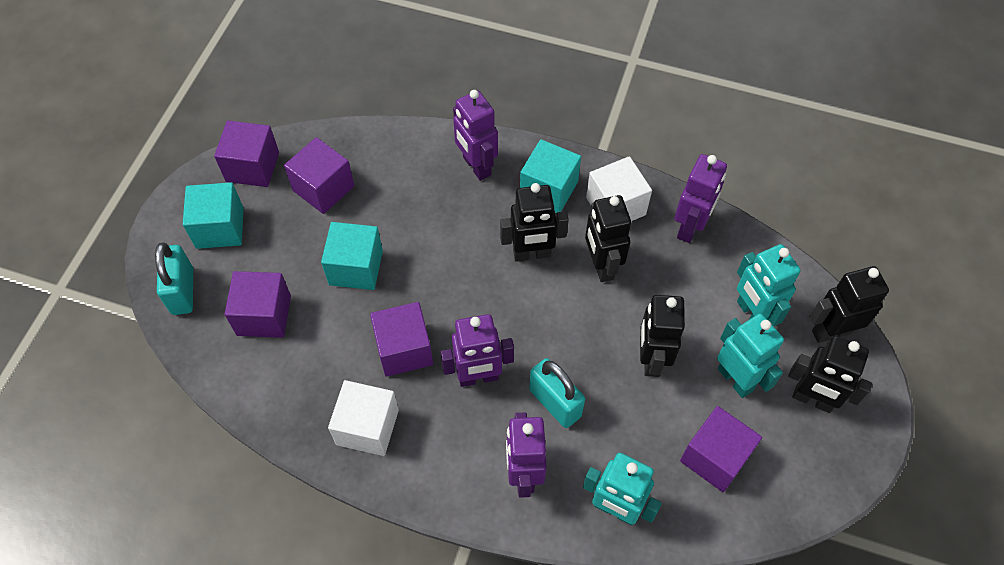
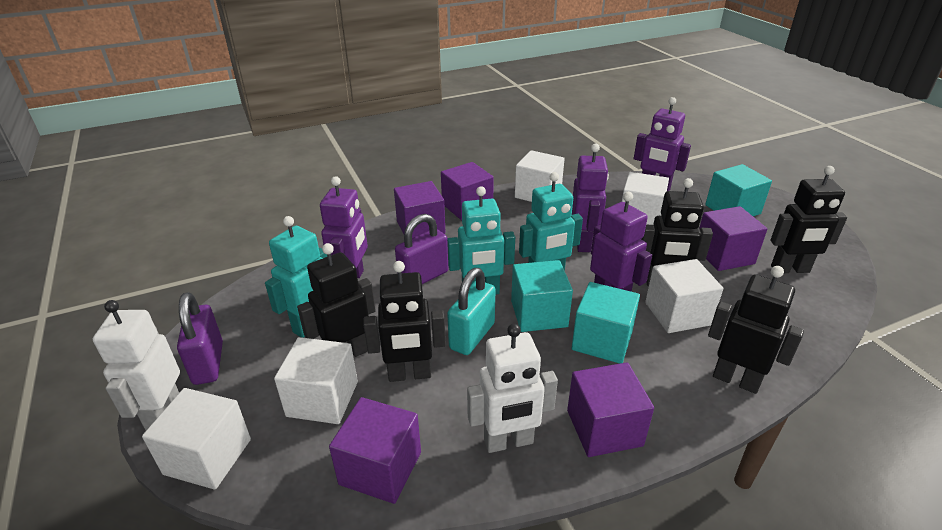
purple padlock: none = 0 -> [177,292,223,385] [395,214,449,284] = 2
turquoise padlock: [155,243,193,315] [529,358,585,428] = 2 -> [447,268,495,355] = 1
white cube: [328,380,399,456] [586,156,652,221] = 2 -> [142,388,251,490] [274,337,358,424] [515,150,565,202] [622,172,669,225] [645,259,723,333] = 5
white robot: none = 0 -> [93,300,180,430] [467,324,558,453] = 2

